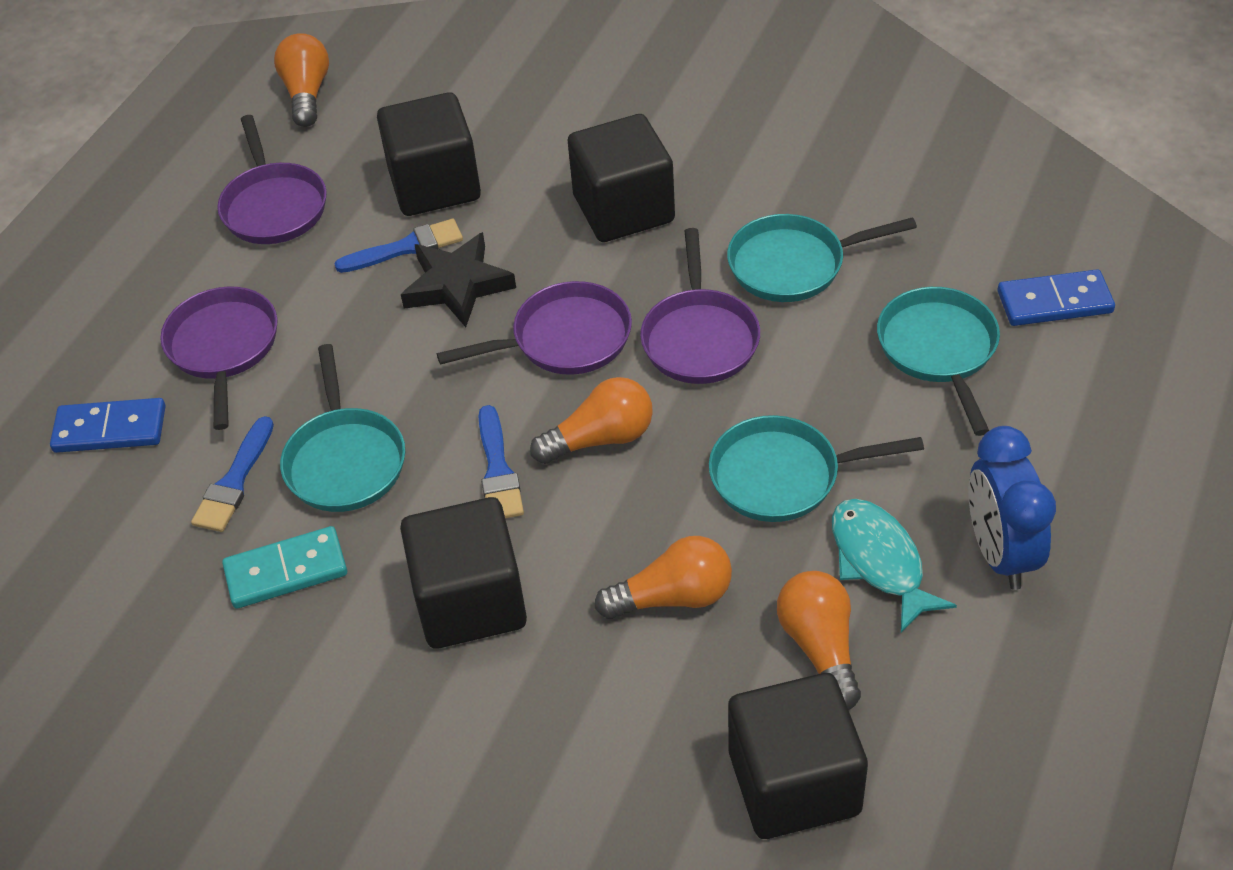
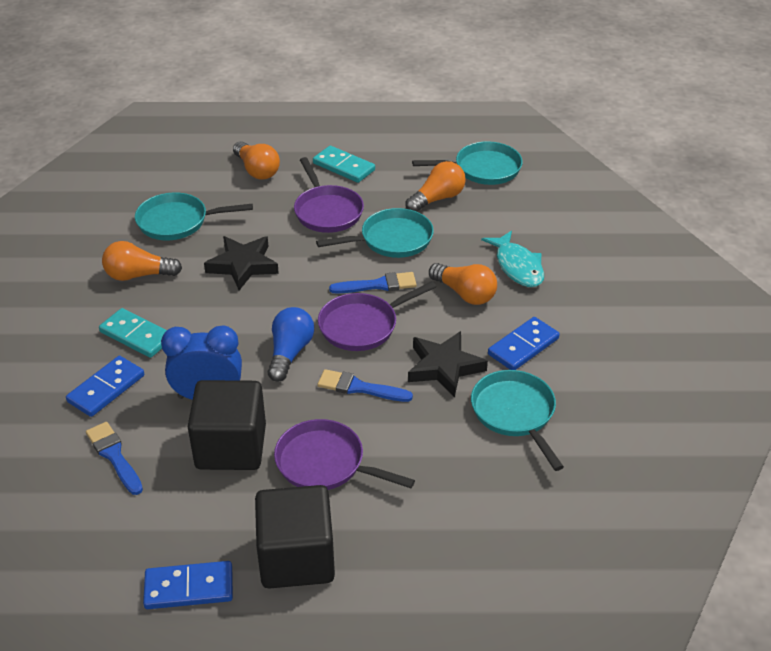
black cube: [377,92,481,216] [400,497,527,649] [568,114,675,242] [728,673,868,839] = 4 -> [188,380,266,470] [255,485,335,589] = 2
black star: [401,232,516,327] = 1 -> [204,236,279,290] [408,331,488,398] = 2
blue domino: [50,398,166,453] [998,269,1115,326] = 2 -> [66,356,144,417] [143,561,233,609] [488,317,560,370] = 3
blue light bulb: none = 0 -> [268,307,314,382] = 1
purple pan: [160,287,278,430] [217,115,327,244] [437,281,632,375] [640,228,760,384] = 4 -> [274,419,415,490] [294,157,364,233] [318,281,436,351] = 3
turquoise domino: [222,526,347,609] = 1 -> [99,308,167,358] [313,146,375,183] = 2

